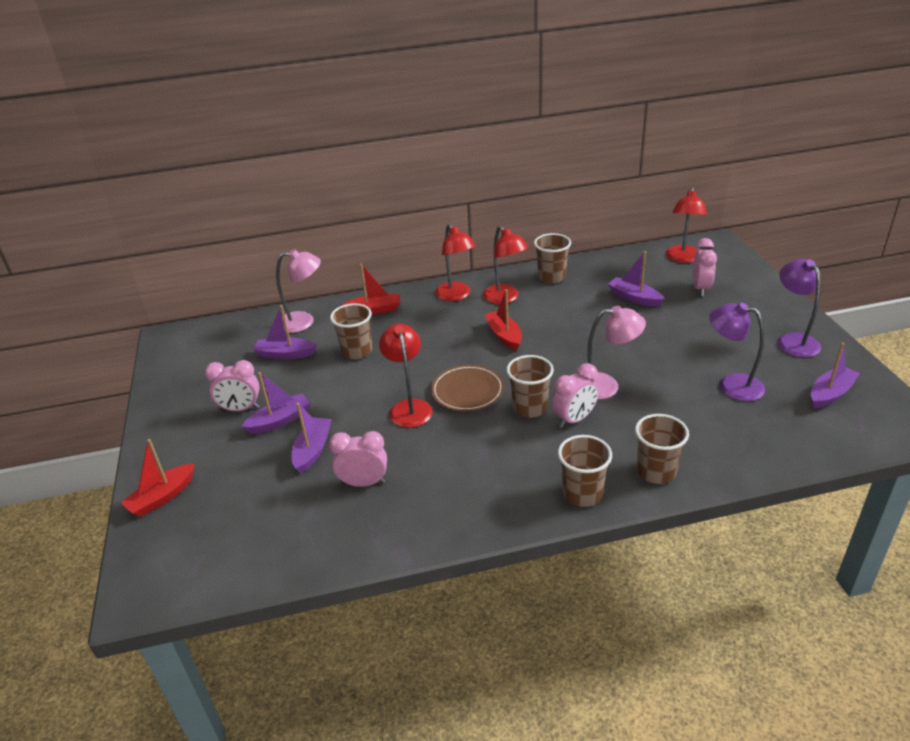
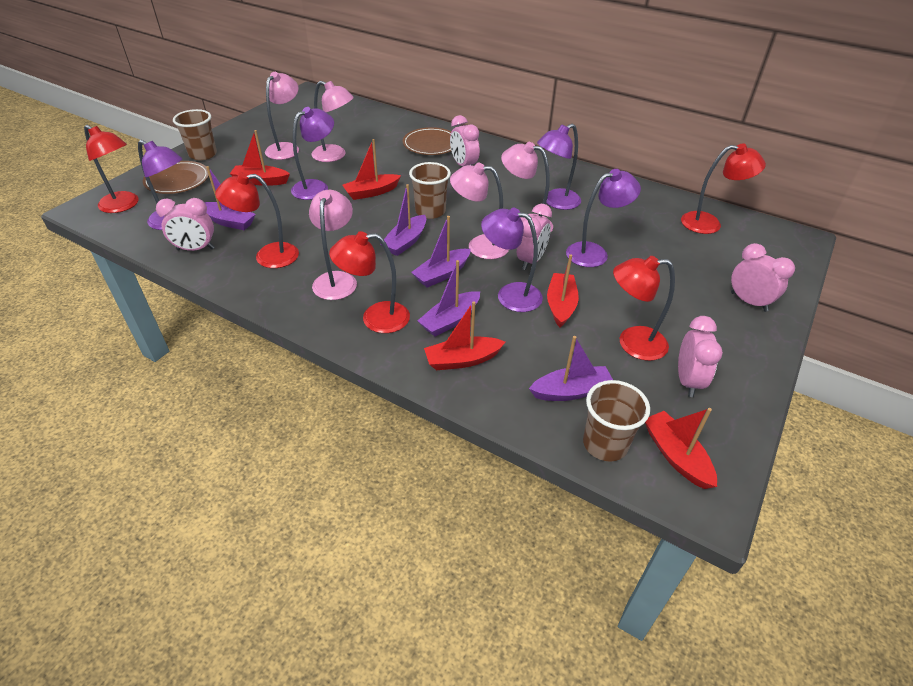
brown cup: [330,303,372,359] [506,355,554,418] [534,233,571,283] [558,435,612,507] [635,414,689,484] = 5 -> [173,109,217,160] [409,162,451,219] [583,380,650,461] = 3
brown plate: [431,365,504,412] = 1 -> [143,161,209,194] [403,127,451,155] = 2
pink clock: [205,360,260,411] [329,431,387,487] [552,363,599,428] [693,238,717,296] = 4 -> [156,198,215,251] [450,115,480,166] [517,204,552,270] [678,316,723,397] [731,243,795,312] = 5
pink lamp: [276,249,321,333] [587,306,646,400] = 2 -> [265,72,299,160] [309,190,357,300] [311,81,354,162] [450,162,509,259] [501,142,553,233] = 5
purple lamp: [709,303,765,401] [777,259,821,358] = 2 -> [138,140,182,230] [291,107,334,200] [481,208,543,312] [537,124,581,210] [566,169,641,267] = 5
red boat: [121,439,195,517] [341,263,400,315] [485,289,522,351] = 3 -> [230,130,290,186] [342,139,401,200] [424,301,505,370] [547,254,579,327] [645,408,717,489] = 5
red lamp: [379,323,433,428] [435,224,476,301] [483,226,529,304] [666,187,707,263] = 4 -> [84,125,139,213] [215,172,299,268] [329,231,410,333] [613,256,675,361] [681,144,766,234] = 5

